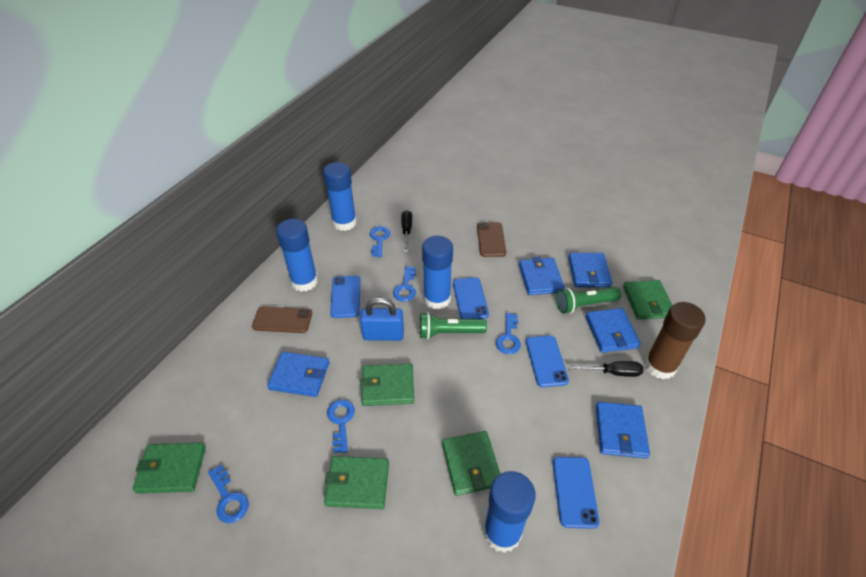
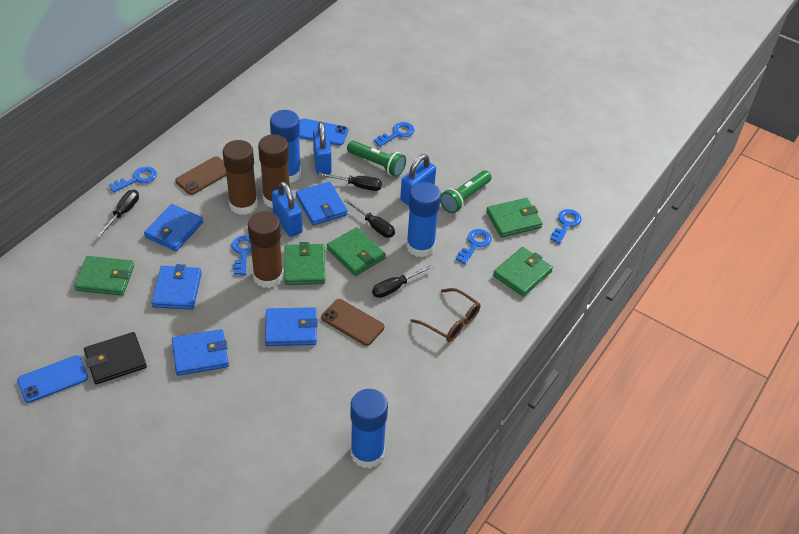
black screwdriver: [401,210,412,252] [568,361,644,377] = 2 -> [97,190,139,238] [318,172,382,191] [344,198,395,238] [372,264,434,298] = 4
black wallet: none = 0 -> [84,332,147,384] = 1
blue glue stick: [276,219,318,292] [323,162,357,231] [422,236,453,310] [483,471,536,553] = 4 -> [270,110,301,183] [351,389,388,468] [406,182,441,257] = 3
blue padlock: [360,298,404,341] = 1 -> [272,181,303,237] [313,121,332,175] [400,154,436,206] = 3
blue phone: [330,276,360,318] [453,277,489,319] [526,335,569,387] [553,457,600,529] = 4 -> [17,355,88,403] [299,118,349,146] = 2
brown glasses: none = 0 -> [410,288,480,342] = 1
brown glue stick: [645,302,706,380] = 1 -> [222,140,257,215] [248,211,283,288] [258,134,290,209] = 3

